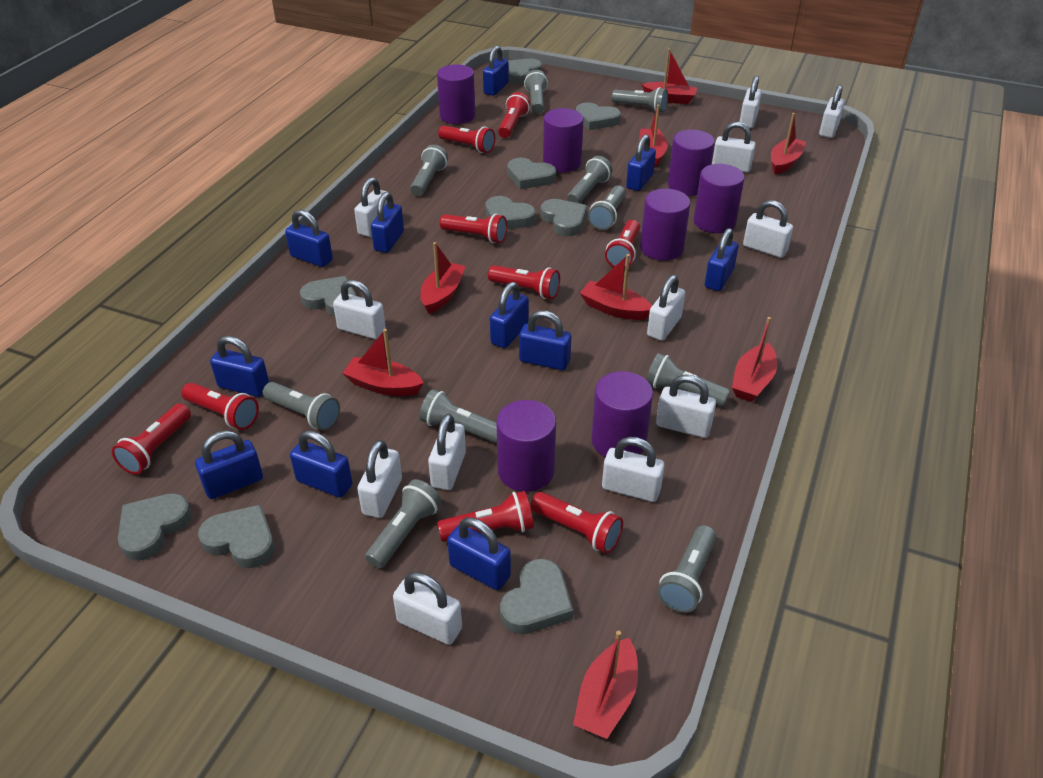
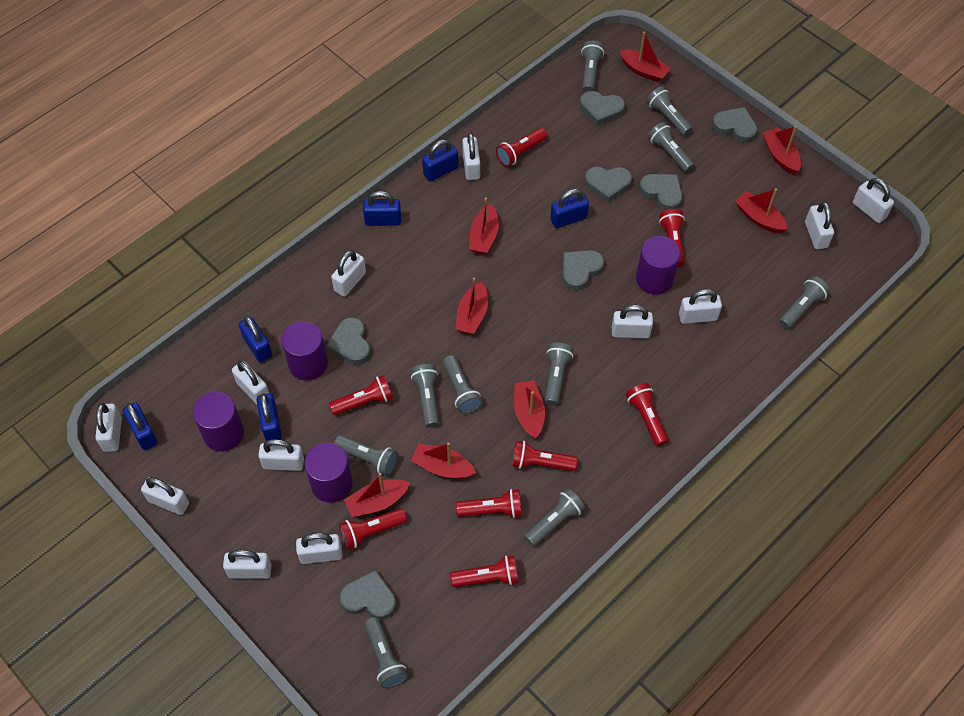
blue padlock: [195,431,263,499] [210,336,269,397] [285,210,333,267] [290,430,353,498] [371,192,404,253] [447,517,511,590] [483,46,509,96] [490,282,529,348] [519,310,571,370] [626,134,656,191] [705,228,739,291] = 11 -> [123,402,158,450] [239,316,272,363] [257,393,282,441] [363,191,401,226] [422,139,459,182] [550,189,589,228] = 6
grey heart: [118,493,192,561] [198,504,274,568] [300,276,356,316] [485,196,536,229] [500,559,573,634] [507,158,556,189] [508,59,542,84] [540,199,587,236] [576,102,621,130] = 9 -> [326,317,371,365] [340,570,396,620] [563,250,604,291] [580,91,625,126] [584,167,632,203] [639,174,683,210] [712,107,757,143] = 7
purple cylinder: [437,64,475,124] [496,400,556,492] [543,108,584,172] [592,371,653,457] [640,189,691,261] [668,130,715,196] [694,164,745,233] = 7 -> [193,392,244,451] [281,321,328,381] [304,443,353,503] [636,236,680,295] = 4
red flashlight: [112,404,191,474] [181,383,259,430] [437,491,534,542] [438,126,495,153] [440,214,507,243] [488,265,560,299] [498,92,530,138] [530,492,623,554] [605,220,640,267] = 9 -> [329,375,393,415] [339,508,407,549] [450,555,519,587] [456,489,522,518] [496,128,548,167] [512,441,578,471] [626,383,669,447] [659,209,685,267] = 8

